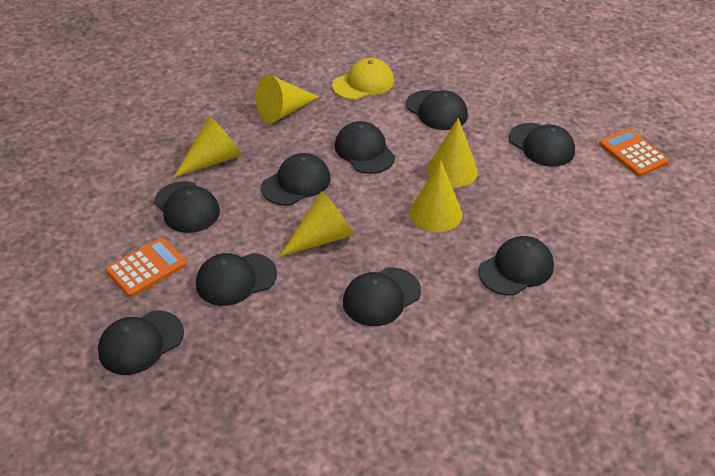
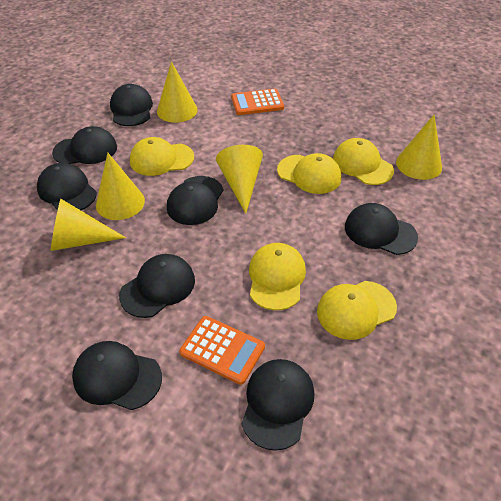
black cap: [98,310,184,375] [154,181,220,233] [196,253,277,306] [261,153,331,206] [335,121,395,174] [343,267,421,326] [406,90,468,130] [478,236,554,296] [509,123,575,167] = 9 -> [37,163,97,211] [52,126,117,164] [72,341,162,410] [110,84,153,126] [119,254,195,318] [167,176,223,225] [242,359,314,451] [345,203,418,255] = 8
yellow cap: [332,58,394,100] = 1 -> [130,137,194,176] [249,243,306,310] [277,153,341,194] [317,281,397,340] [333,138,394,185] = 5

